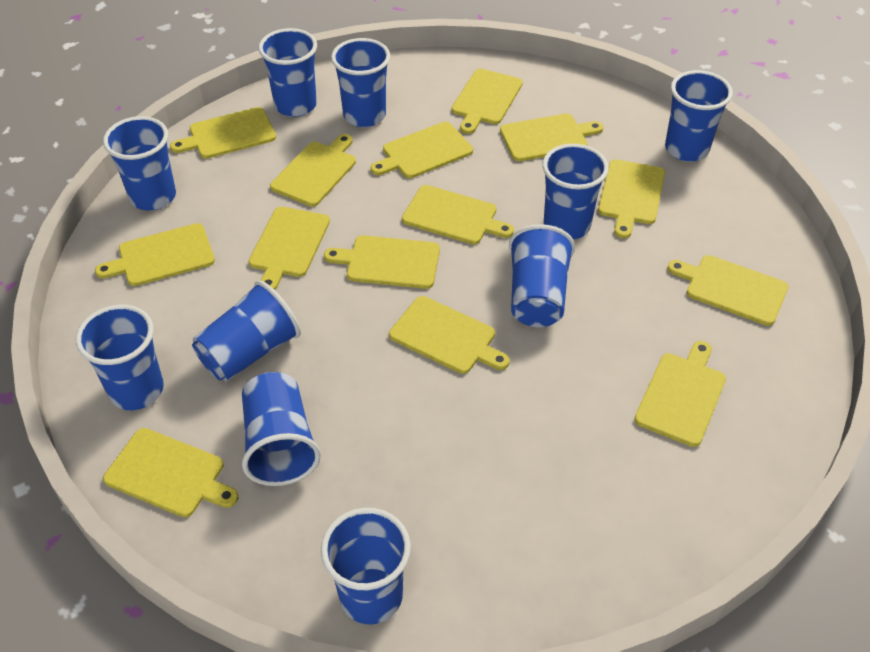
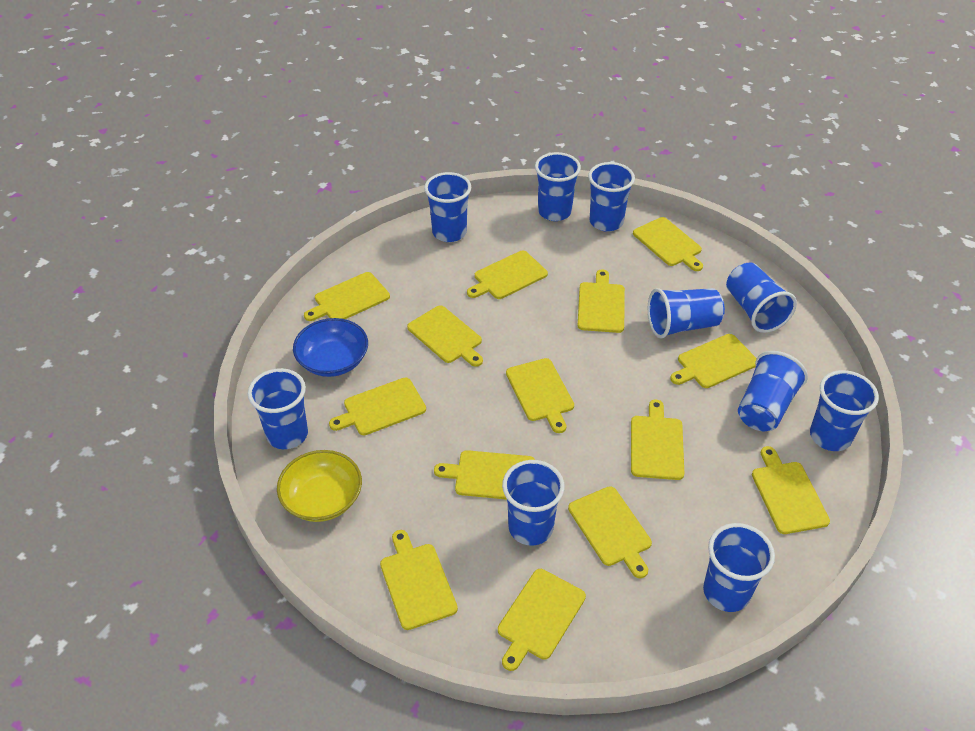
blue bowl: none = 0 -> [293,318,368,377] = 1
yellow bowl: none = 0 -> [277,450,362,522] = 1

